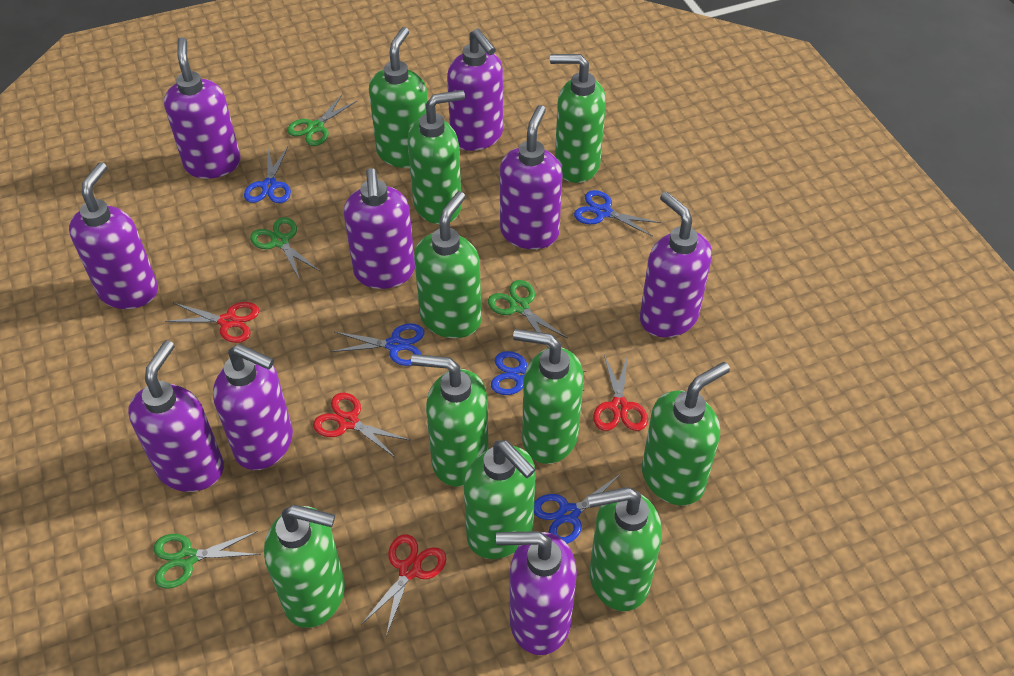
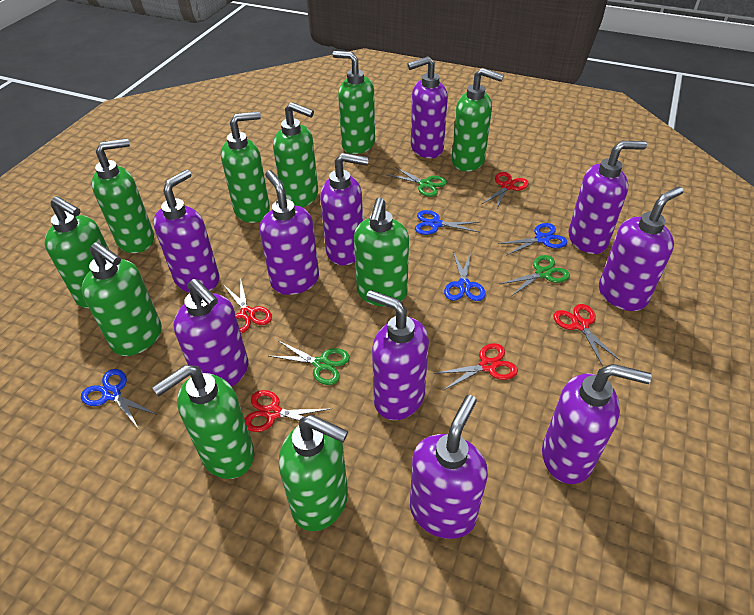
blue scissors: [244,147,291,203] [331,324,424,366] [491,351,586,395] [534,474,621,544] [574,190,661,237] = 5 -> [81,369,157,429] [415,210,480,235] [444,252,486,301] [498,223,567,256] = 4
green scissors: [153,531,261,589] [250,217,320,280] [287,95,357,146] [488,280,567,348] = 4 -> [269,340,350,385] [388,166,447,197] [500,255,570,296] = 3
purple soap dispenser: [69,162,158,309] [128,340,224,492] [164,37,241,179] [213,344,293,470] [344,168,415,289] [447,28,503,151] [496,531,577,655] [500,105,563,249] [640,192,712,338] = 9 -> [153,170,220,293] [174,278,248,387] [260,170,319,295] [320,153,369,265] [366,290,429,420] [408,56,448,158] [410,395,488,539] [542,364,652,484] [569,141,647,254] [599,186,684,311] = 10
red scissors: [165,302,260,343] [313,393,411,458] [361,534,446,636] [593,354,648,431] = 4 -> [224,278,272,333] [245,390,330,432] [434,343,518,390] [481,172,529,210] [553,304,620,366] = 5

